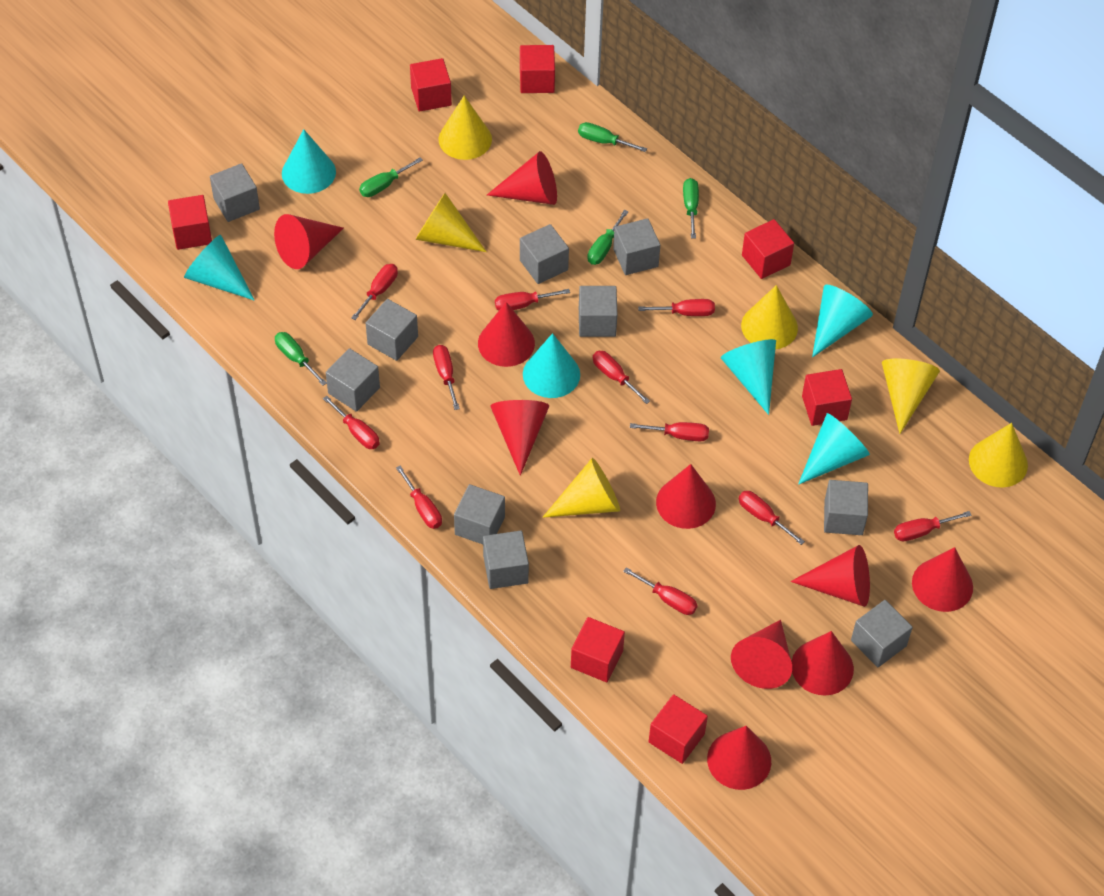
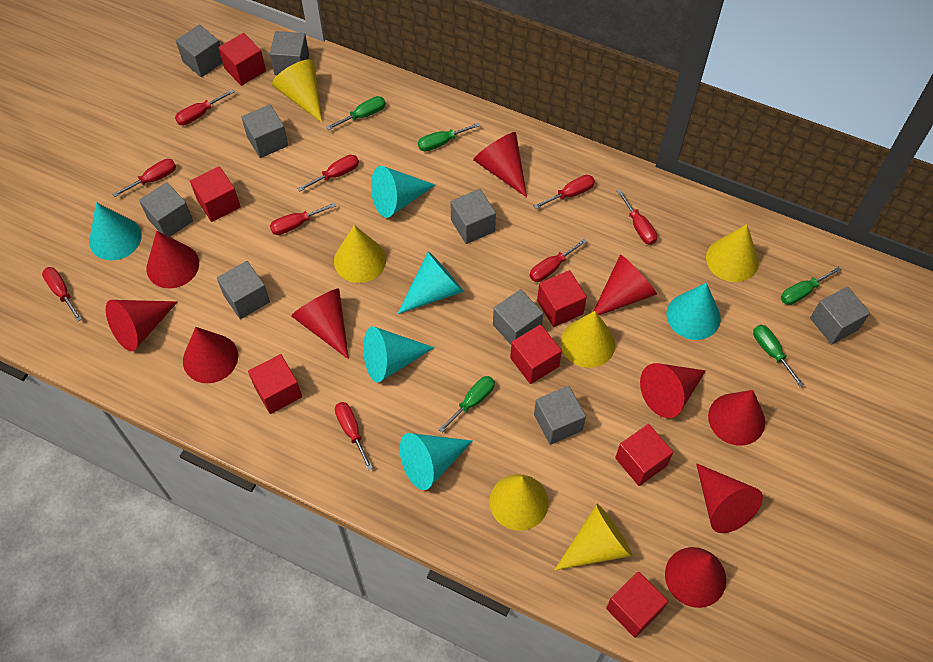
grey cube: [210,163,260,222] [326,348,380,412] [366,299,418,361] [454,484,505,544] [483,531,529,589] [520,224,569,284] [579,286,617,337] [613,218,660,275] [824,480,868,535] [851,600,913,667] = 10 -> [139,182,193,237] [176,25,223,77] [217,261,270,319] [241,104,288,158] [270,31,309,75] [450,189,496,244] [493,289,543,344] [534,386,586,445] [810,286,870,344] = 9
red screwdriver: [323,396,380,449] [351,264,398,320] [396,465,442,529] [433,345,460,410] [495,289,570,310] [593,351,650,404] [623,567,698,615] [630,422,709,441] [638,299,715,316] [739,491,805,545] [894,511,971,541] = 11 -> [42,267,82,322] [113,159,176,197] [175,89,235,126] [270,202,336,235] [297,155,359,191] [335,402,373,470] [529,239,587,282] [534,175,595,209] [617,189,657,245] = 9

